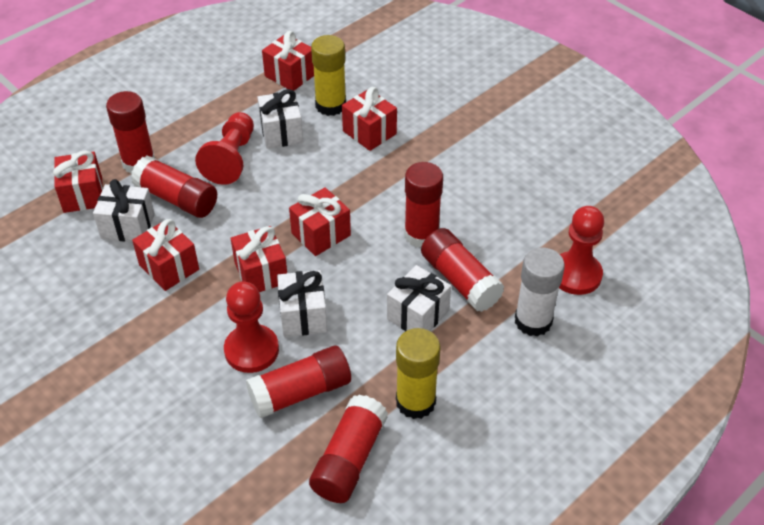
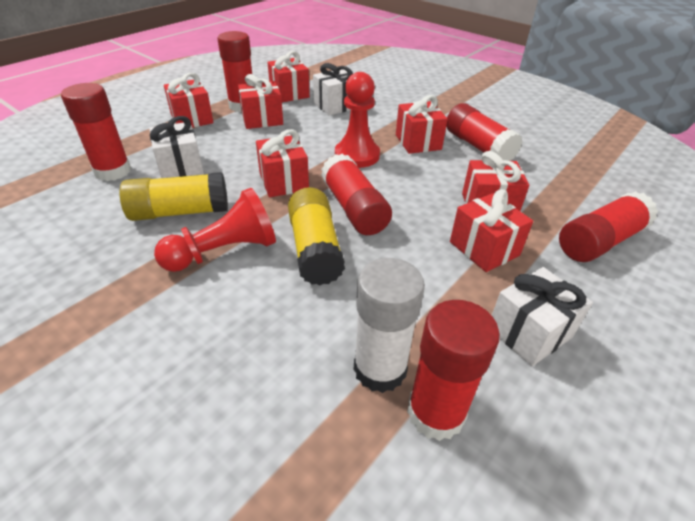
red gift: [53,151,103,213] [132,219,199,291] [231,226,287,292] [262,31,314,91] [289,187,351,256] [342,87,397,151] = 6 -> [164,73,213,128] [238,74,283,129] [256,129,309,197] [267,51,310,102] [396,95,448,154] [450,189,533,272] [462,151,529,211] = 7
red pawn: [195,112,254,185] [224,281,279,373] [559,206,604,295] = 3 -> [154,188,276,272] [335,72,380,168] = 2
white gift: [93,179,155,242] [257,89,303,149] [277,270,327,337] [387,265,451,331] = 4 -> [149,116,204,178] [313,63,353,116] [492,267,593,366] = 3

